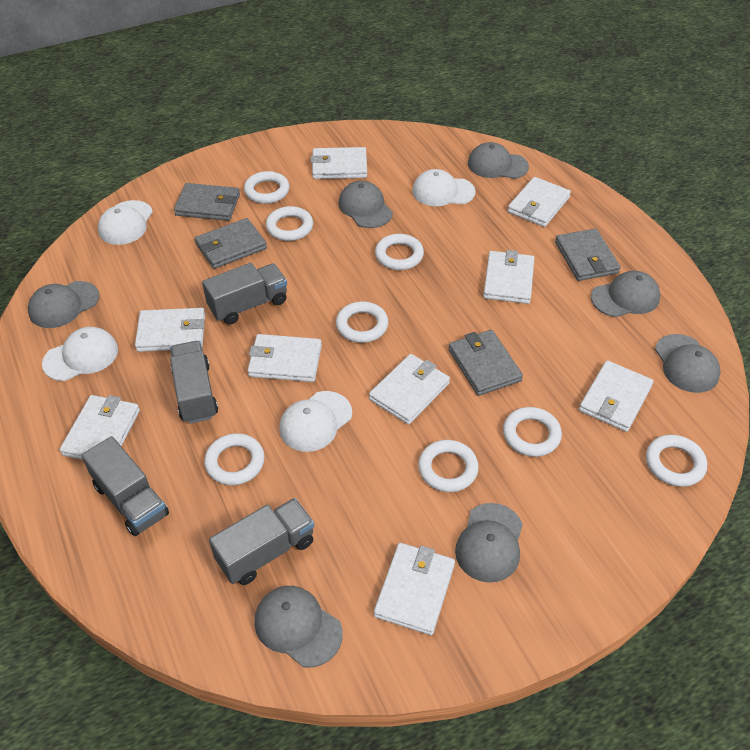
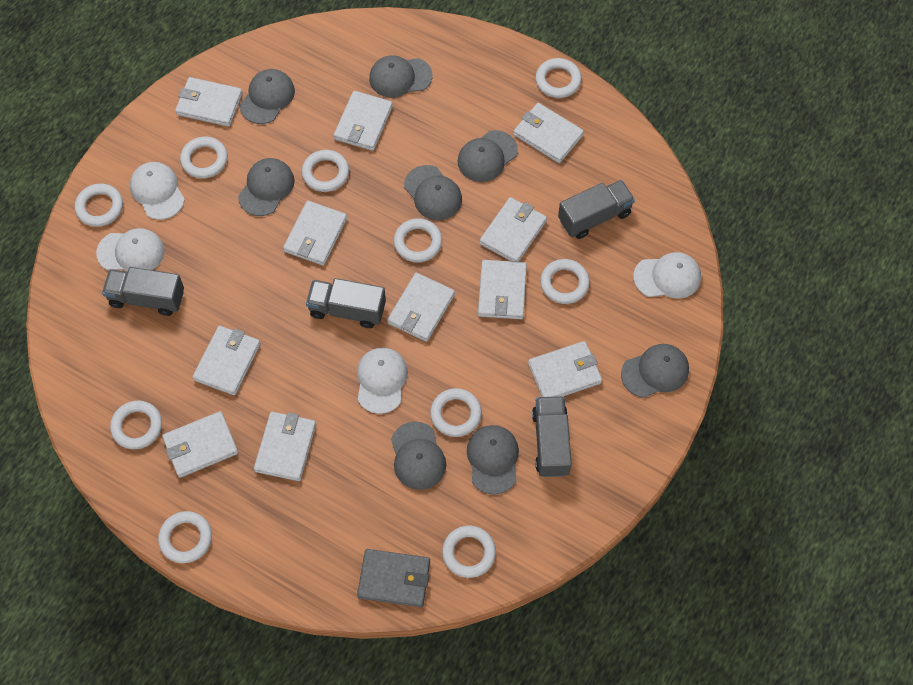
grey cap: [28,281,99,328] [254,586,343,668] [338,181,393,228] [455,503,523,583] [468,142,529,179] [591,271,660,317] [655,334,721,393] = 7 -> [238,158,295,216] [240,69,295,124] [369,55,432,98] [391,421,446,490] [404,165,462,220] [458,130,518,182] [467,425,519,495] [621,344,689,398] = 8
grey wallet: [174,183,240,221] [195,218,267,269] [448,330,523,396] [555,229,621,281] = 4 -> [357,549,430,607] = 1
white ring: [204,433,265,485] [244,171,289,204] [266,206,313,241] [336,302,388,343] [375,234,424,270] [418,440,479,492] [503,407,562,457] [646,435,707,487] = 8 -> [75,184,123,227] [110,401,162,449] [158,511,212,563] [180,137,228,178] [302,150,349,192] [394,218,442,262] [430,388,482,437] [442,526,496,578] [535,58,582,98] [540,259,590,304] = 10
white wallet: [60,395,140,460] [135,308,205,352] [248,334,322,382] [311,147,367,179] [369,354,450,425] [374,543,455,635] [483,250,534,304] [508,177,571,227] [579,360,654,432] = 9 -> [162,411,238,478] [175,77,243,127] [193,326,261,395] [254,412,316,481] [283,201,347,266] [334,91,393,151] [387,273,455,342] [478,260,527,319] [480,197,547,262] [514,103,584,163] [528,341,602,397] = 11

